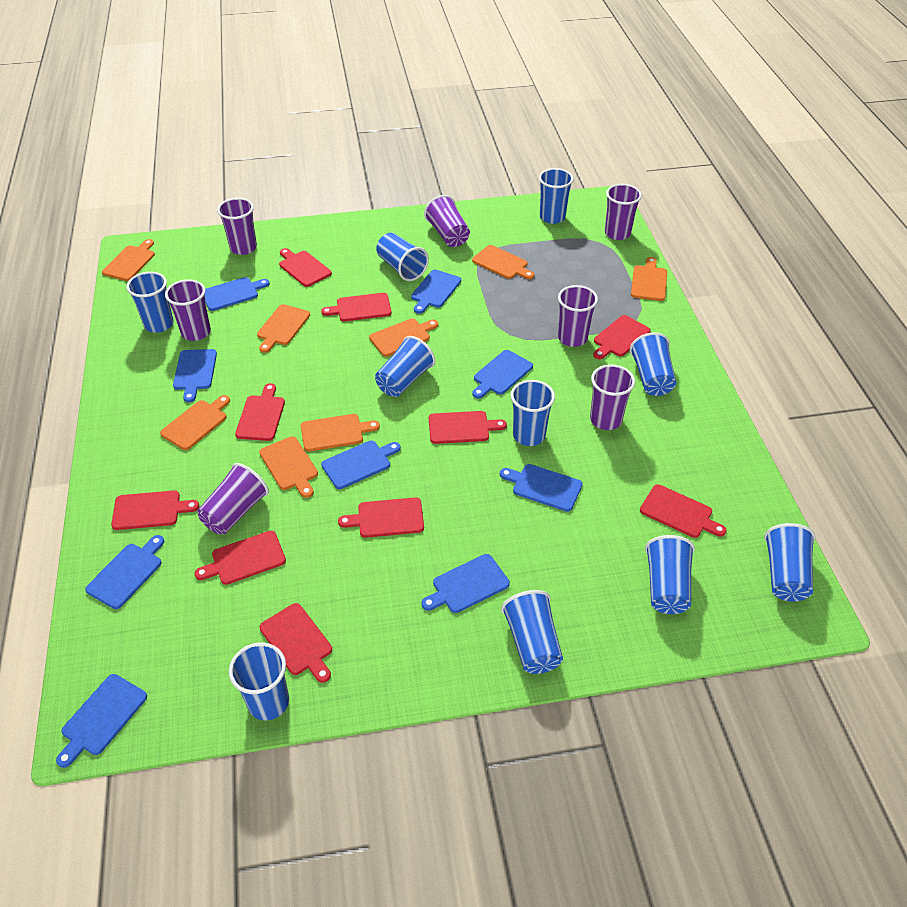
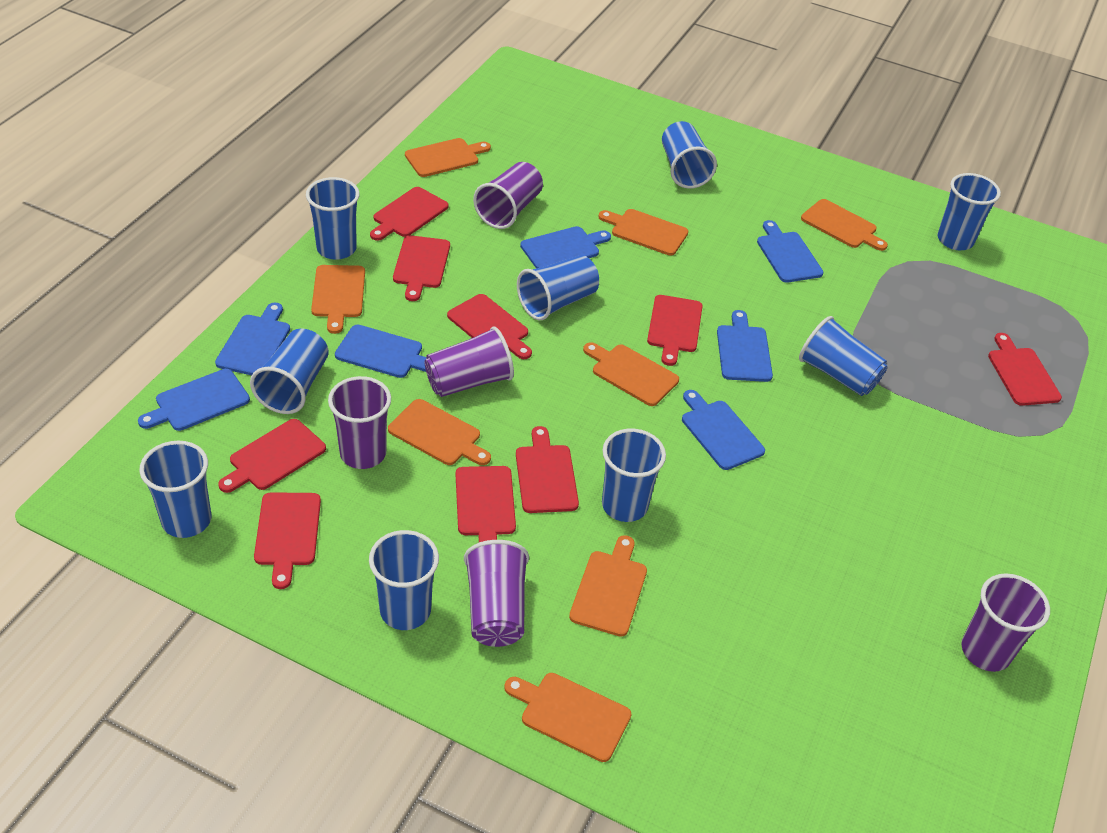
blue cup: [126,272,174,333] [229,642,289,720] [375,336,435,397] [376,233,429,281] [501,590,563,674] [511,380,555,446] [539,168,574,224] [630,332,676,396] [645,535,695,614] [764,523,815,602] = 10 -> [139,441,211,538] [250,328,329,414] [306,177,360,260] [369,530,439,630] [517,255,599,320] [602,429,666,522] [662,121,717,189] [799,316,888,396] [938,173,1001,250] = 9
blue cutting board: [56,674,147,768] [85,535,164,609] [173,349,217,402] [205,277,270,311] [321,441,401,489] [411,270,461,314] [421,554,510,613] [472,350,533,398] [500,464,583,512] = 9 -> [138,369,250,431] [215,303,290,376] [335,324,426,378] [520,226,611,268] [682,390,765,470] [717,310,773,382] [757,220,823,283] = 7
purple cup: [165,279,211,341] [197,463,269,534] [217,198,257,255] [424,195,470,247] [558,285,598,347] [590,364,635,430] [605,184,642,240] = 7 -> [328,376,391,469] [425,326,514,397] [464,540,529,647] [473,162,543,229] [962,573,1050,672] = 5
red cutting board: [111,490,199,530] [195,531,286,585] [235,383,285,441] [259,603,332,683] [279,248,332,287] [321,293,392,322] [338,497,424,538] [429,411,507,444] [593,315,651,359] [640,484,727,538] = 10 -> [218,419,326,493] [254,492,321,589] [370,187,449,241] [393,235,450,301] [447,294,532,359] [456,466,516,542] [516,426,579,513] [647,295,703,366] [988,333,1062,406] = 9

